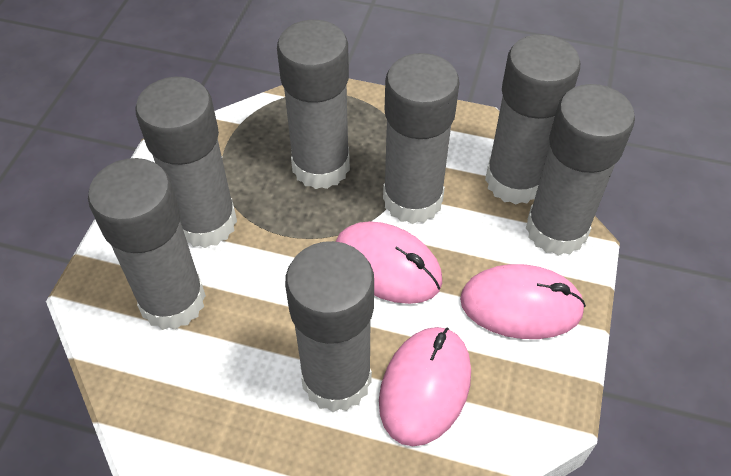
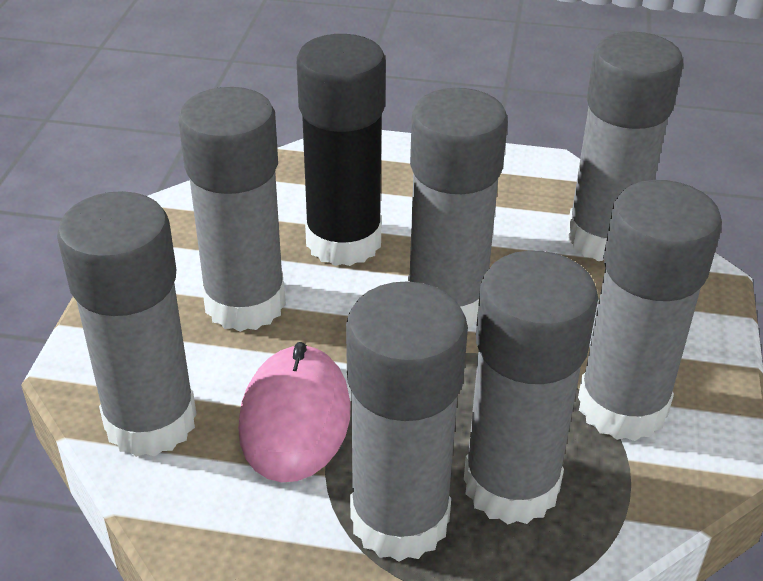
black glue stick: none = 0 -> [297,34,386,266] = 1
pink mouse: [336,221,442,304] [379,327,471,446] [460,264,586,339] = 3 -> [238,342,351,482] = 1

